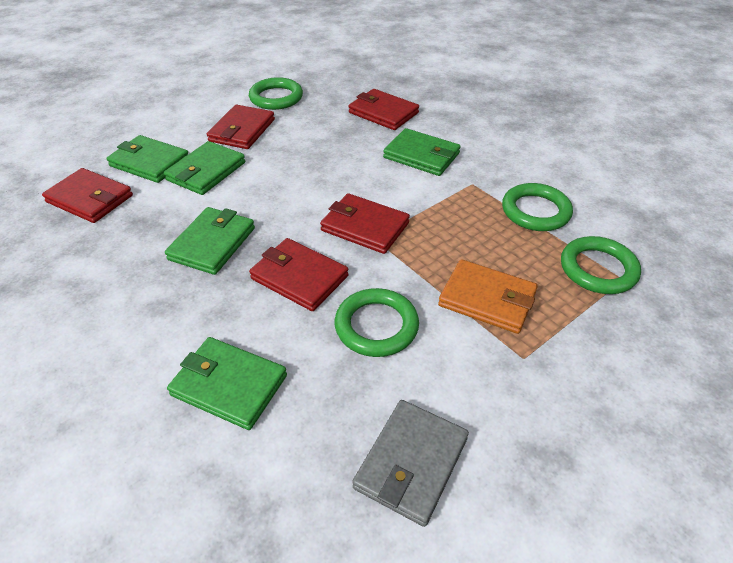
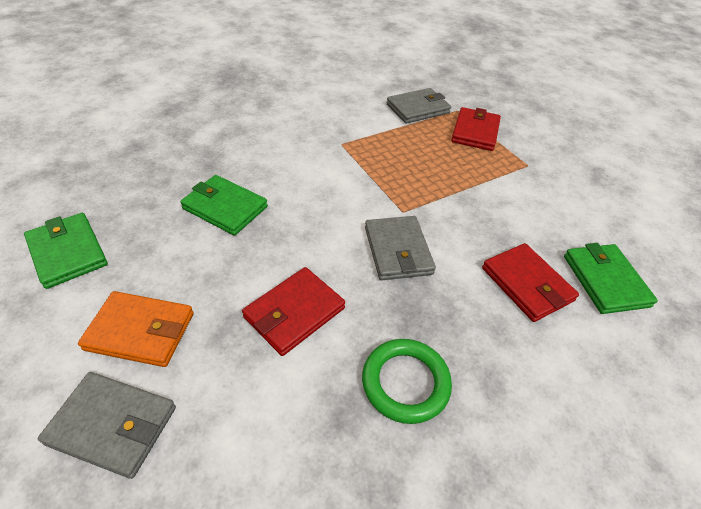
green ring: [249,77,303,110] [335,288,419,357] [502,183,573,231] [561,236,641,294] = 4 -> [362,339,452,424] = 1
green wallet: [107,135,188,183] [164,141,245,195] [165,207,255,275] [167,337,287,430] [383,128,461,176] = 5 -> [24,213,108,289] [180,175,268,235] [564,243,658,314] = 3
grey wallet: [352,400,469,527] = 1 -> [38,372,176,479] [365,216,436,280] [387,88,451,124] = 3
red wallet: [42,168,133,223] [207,105,275,149] [249,238,349,311] [320,193,410,254] [349,89,419,130] = 5 -> [242,267,345,356] [451,107,501,151] [482,243,579,322] = 3

